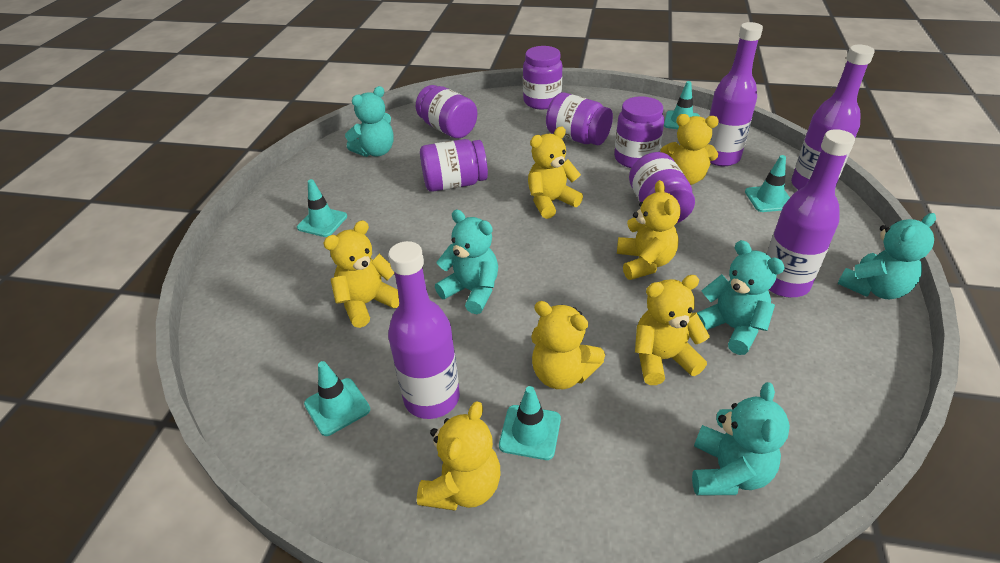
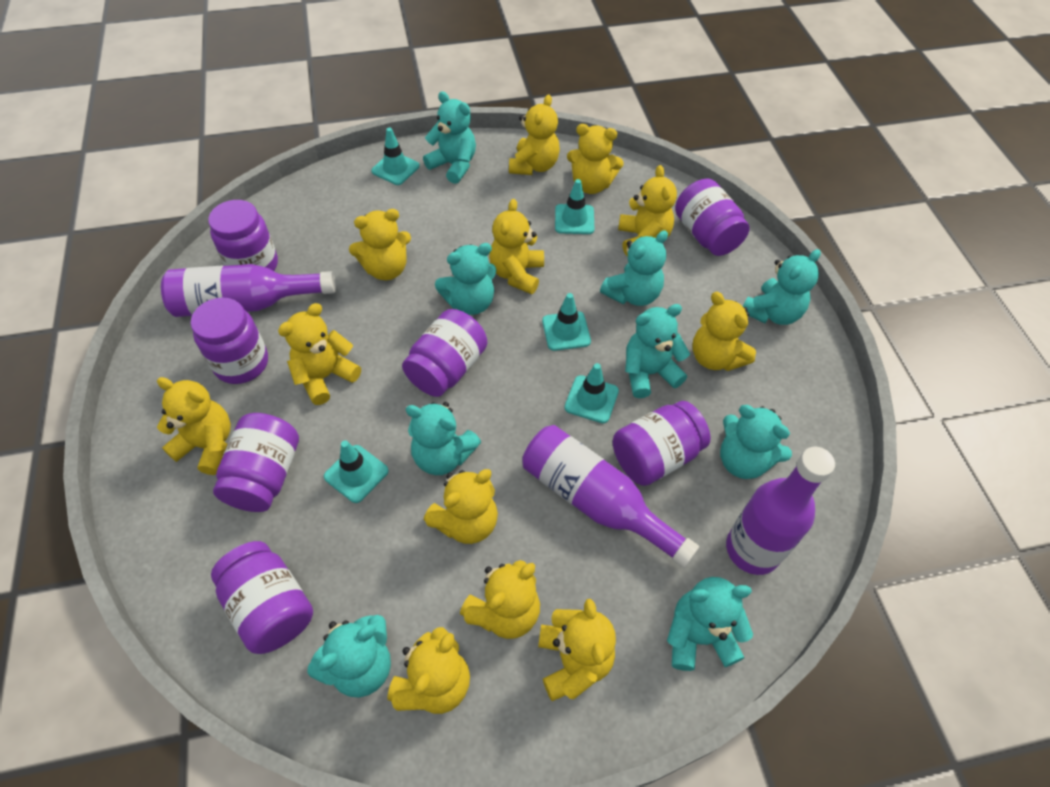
purple bottle: [388,241,460,419] [707,22,763,166] [767,129,855,297] [791,45,875,190] = 4 -> [161,264,336,317] [522,425,699,568] [726,447,835,575] = 3
purple jar: [416,85,477,138] [420,139,488,192] [523,46,563,110] [546,92,613,145] [614,96,664,168] [629,152,695,223] = 6 -> [191,297,268,384] [208,200,278,271] [211,541,313,654] [213,413,299,512] [402,309,487,397] [613,401,711,486] [675,178,750,256] = 7
turquoise teddy bear: [345,86,394,157] [435,210,498,314] [692,382,790,495] [697,240,785,355] [838,213,936,299] = 5 -> [307,615,391,698] [406,402,481,475] [423,91,476,184] [435,243,496,315] [600,230,668,306] [625,304,690,398] [667,577,753,671] [720,405,792,479] [743,249,821,325] = 9
yellow teddy bear: [323,220,399,328] [417,401,500,511] [528,127,583,219] [531,301,605,389] [617,180,680,280] [635,275,710,385] [660,114,719,185] = 7 -> [157,377,231,475] [278,303,361,405] [349,209,411,280] [387,627,470,714] [424,469,498,544] [460,560,540,639] [489,199,544,294] [509,94,560,175] [538,599,616,701] [567,124,624,194] [618,165,677,256] [693,292,756,371] = 12

